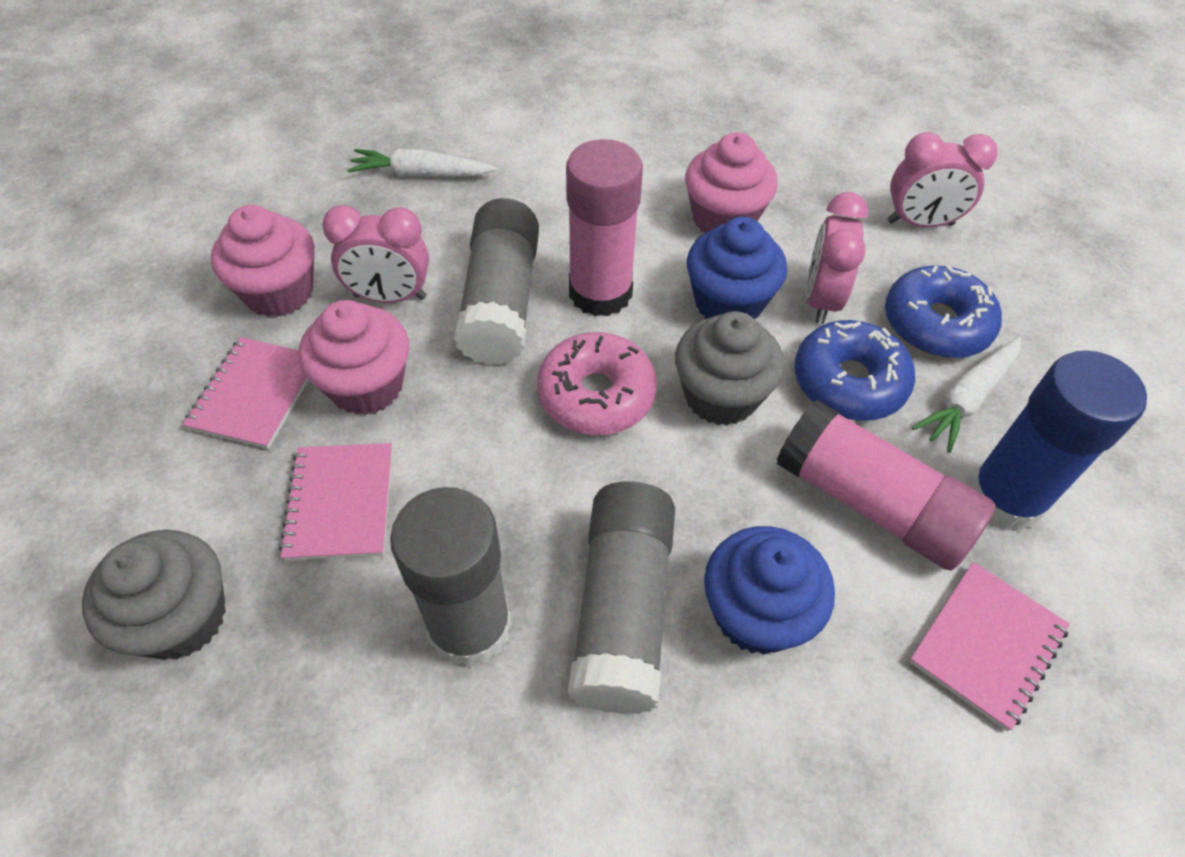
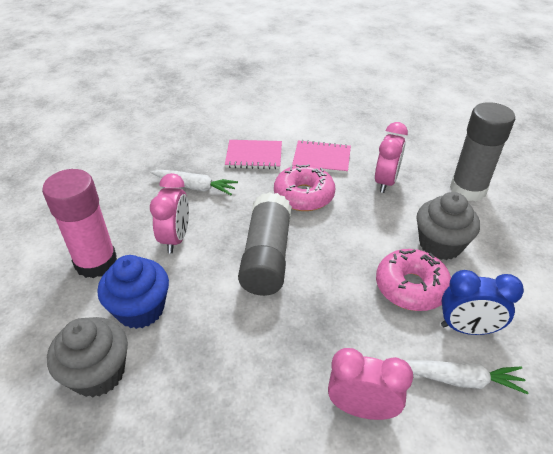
blue clock: none = 0 -> [441,270,524,335] = 1
blue cupcake: [687,217,787,319] [704,526,835,655] = 2 -> [97,255,169,329] = 1
blue donut: [794,320,915,421] [885,265,1002,358] = 2 -> none = 0
blue glue stick: [969,350,1147,531] = 1 -> none = 0
grey glue stick: [390,487,512,667] [454,198,539,365] [568,481,675,714] = 3 -> [238,192,292,296] [450,102,515,201] = 2
pink cupcake: [211,205,314,317] [299,300,409,415] [685,132,778,233] = 3 -> none = 0
pink donut: [537,332,657,435] = 1 -> [274,164,335,211] [376,249,451,311] = 2
pink glue stick: [566,139,643,316] [776,400,995,571] = 2 -> [42,169,117,278] = 1
pink notebook: [183,337,309,449] [279,443,392,561] [909,562,1070,731] = 3 -> [225,140,282,169] [292,140,351,174] = 2

